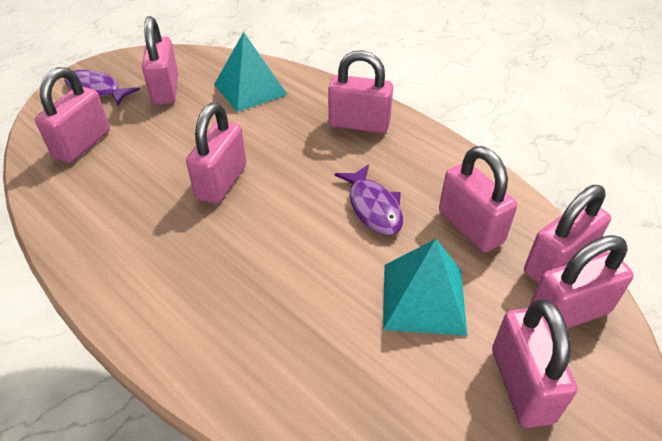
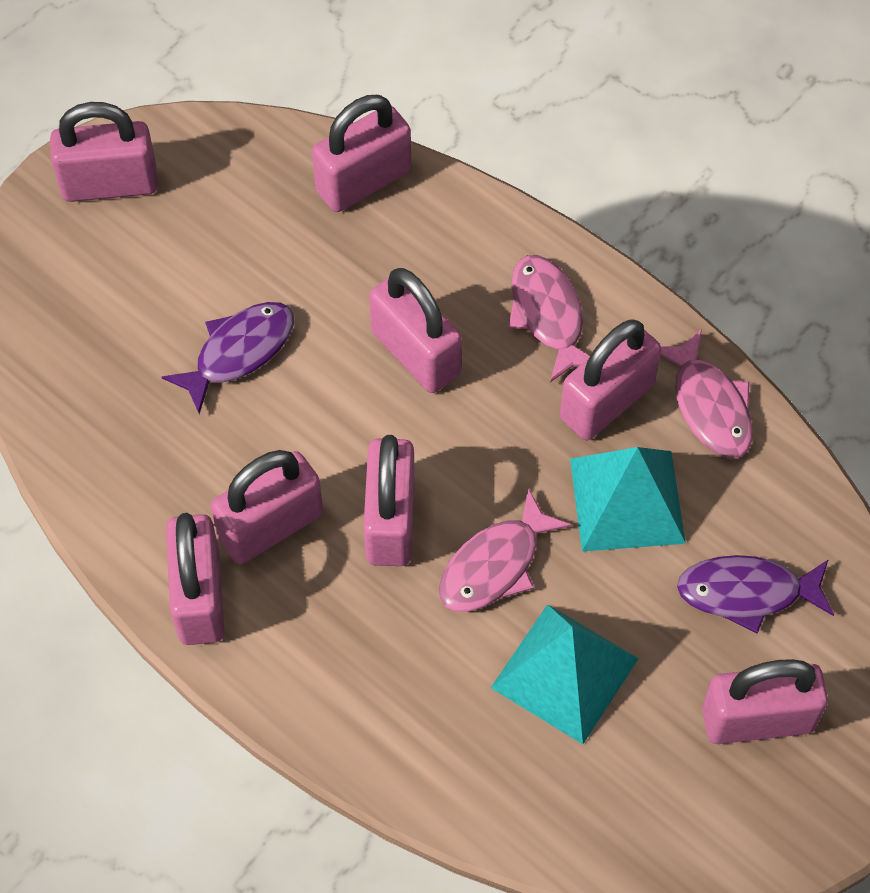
pink fish: none = 0 -> [439,489,572,612] [509,255,590,382] [661,329,753,458] = 3

